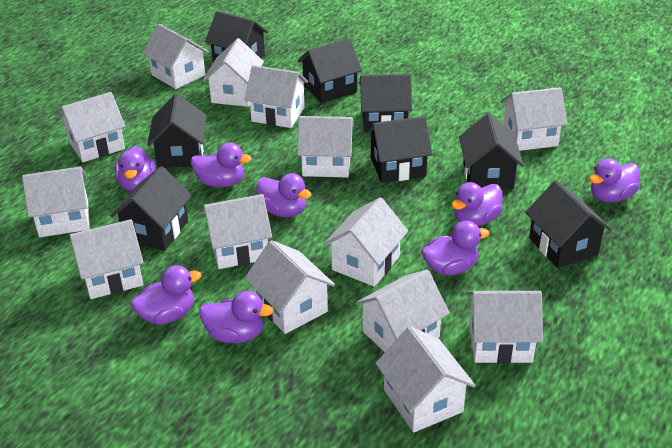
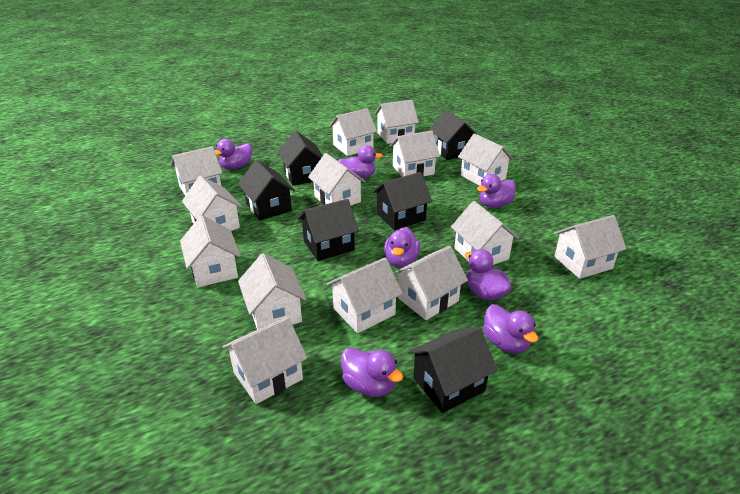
black house: [111,166,192,251] [147,94,206,168] [205,11,268,62] [298,38,362,103] [359,74,412,132] [366,116,432,183] [459,113,524,189] [525,181,612,268] = 8 -> [238,160,295,220] [278,131,323,186] [298,199,359,261] [372,172,432,230] [408,326,498,413] [429,109,476,160] = 6
purple duck: [115,146,156,191] [131,265,202,325] [191,142,252,187] [199,291,274,343] [256,173,312,217] [422,221,489,275] [452,182,503,226] [589,158,640,203] = 8 -> [215,139,252,170] [338,145,383,179] [341,348,403,397] [384,227,420,267] [465,249,511,301] [477,174,516,208] [483,304,538,354] = 7

